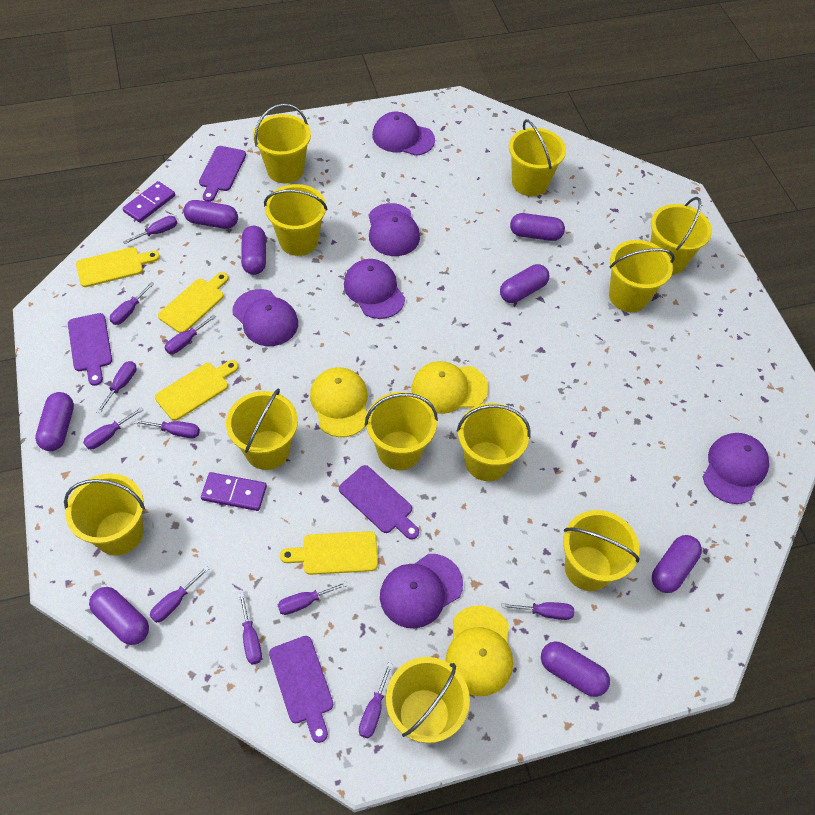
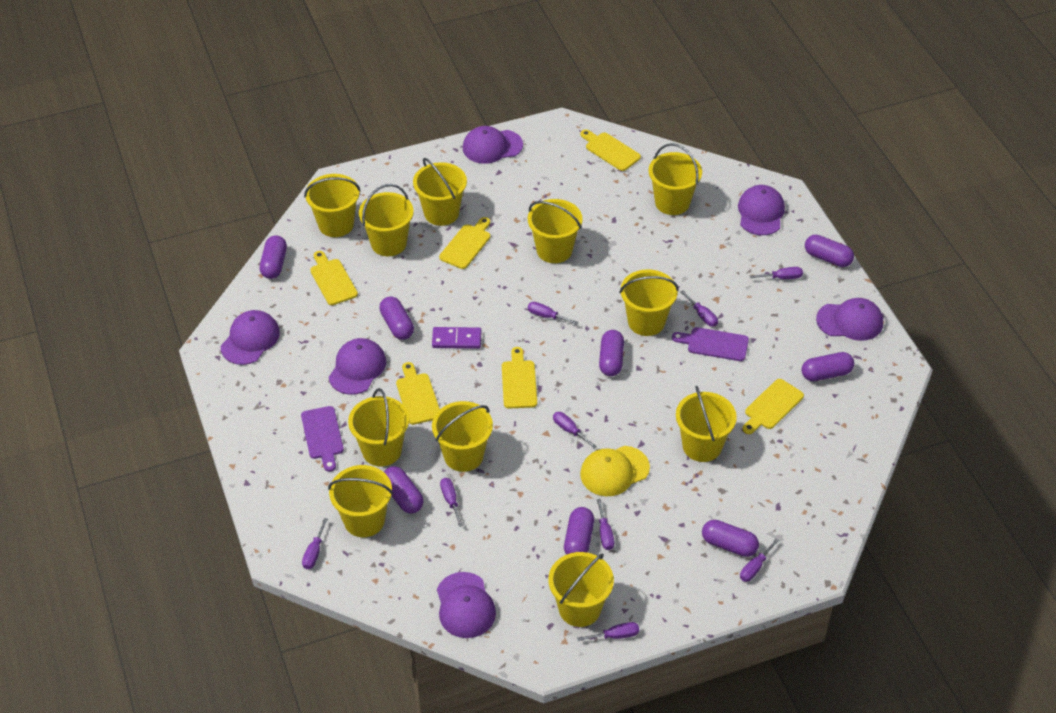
purple cutting board: [68,313,112,386] [199,146,246,202] [269,636,333,743] [339,465,419,540] = 4 -> [301,406,344,472] [672,327,749,361] = 2
purple domino: [123,181,175,223] [201,472,267,511] = 2 -> [432,327,481,349] = 1
purple screwdriver: [83,407,143,449] [96,361,137,413] [110,282,155,325] [123,216,177,244] [134,419,200,438] [150,566,209,623] [165,314,216,354] [239,592,262,665] [278,581,348,615] [359,662,393,738] [501,602,574,620] = 11 -> [302,518,328,569] [440,478,463,527] [528,302,579,325] [553,412,597,449] [577,622,639,641] [597,499,614,550] [681,290,718,327] [740,538,779,582] [750,267,803,279] = 9
yellow cap: [310,367,368,437] [412,361,488,414] [446,605,513,696] = 3 -> [580,446,650,496] = 1
yellow cutting board: [76,247,160,287] [155,360,239,421] [158,272,229,333] [280,531,378,575] = 4 -> [310,251,358,305] [396,362,440,425] [439,217,490,269] [502,347,537,409] [580,129,641,171] [742,379,804,434] = 6

